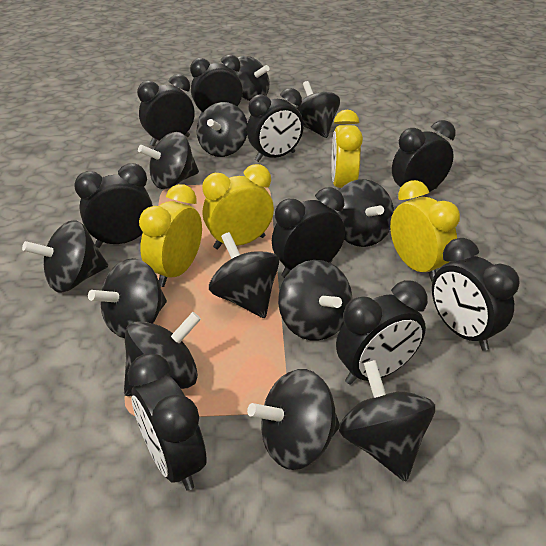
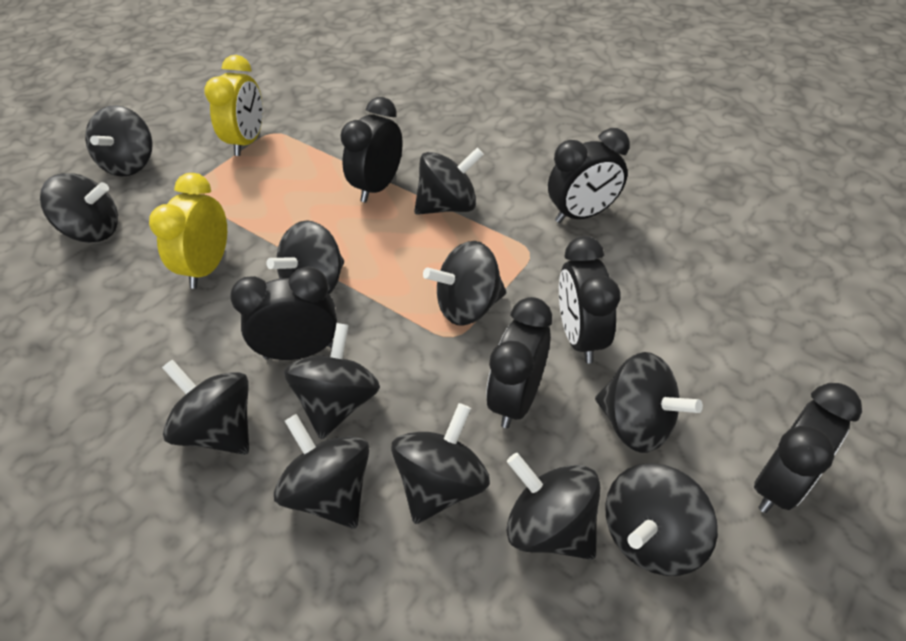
black clock: [74,163,153,248] [127,353,207,491] [137,74,195,146] [190,55,243,118] [247,88,304,162] [272,187,345,278] [336,280,428,385] [392,120,456,197] [432,238,520,351] = 9 -> [230,267,337,360] [340,97,403,203] [486,297,552,428] [548,128,630,223] [559,236,621,363] [754,383,862,513] = 6
yellow clock: [139,184,202,287] [202,164,274,249] [331,110,363,188] [390,180,460,281] = 4 -> [149,173,227,289] [204,55,263,156] = 2

